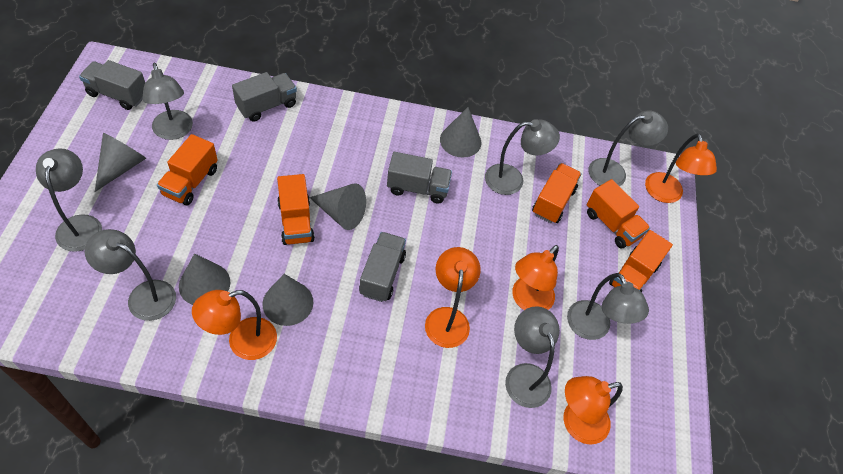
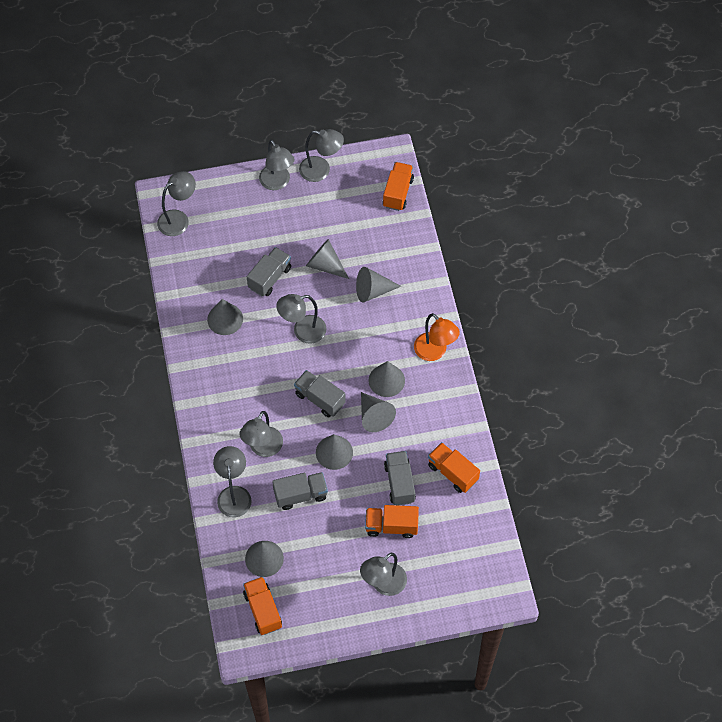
grey cone: [95,133,146,192] [179,253,230,305] [263,274,313,326] [309,183,366,230] [440,107,481,157] = 5 -> [207,299,243,335] [245,541,284,577] [306,239,349,279] [316,434,353,470] [356,267,401,302] [361,392,396,432] [368,361,405,397] = 7
orange lamp: [192,290,277,360] [425,247,481,348] [512,245,559,310] [564,376,623,445] [645,134,717,203] = 5 -> [414,313,460,361] = 1
orange truck: [157,134,218,205] [277,174,315,245] [532,163,582,223] [587,179,650,248] [609,230,673,292] = 5 -> [243,577,282,635] [365,505,419,538] [383,162,414,211] [428,442,480,493] = 4

